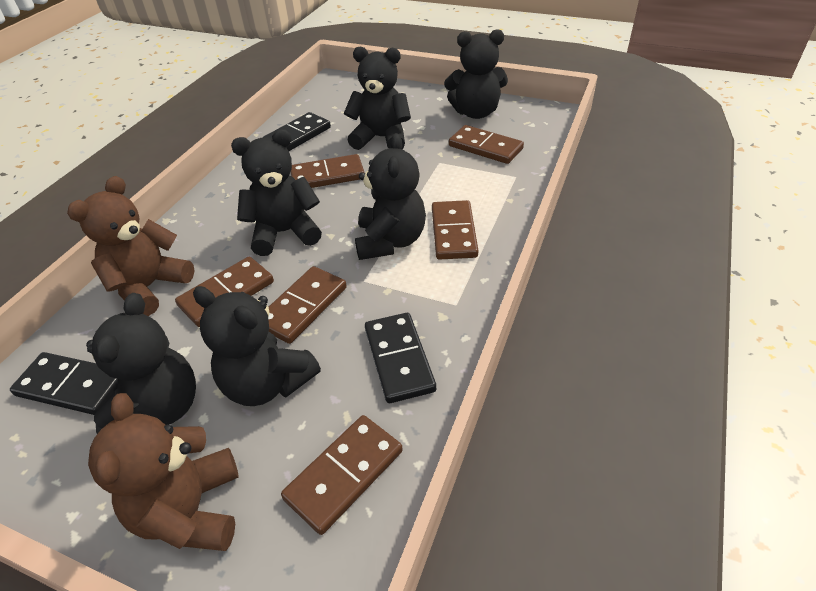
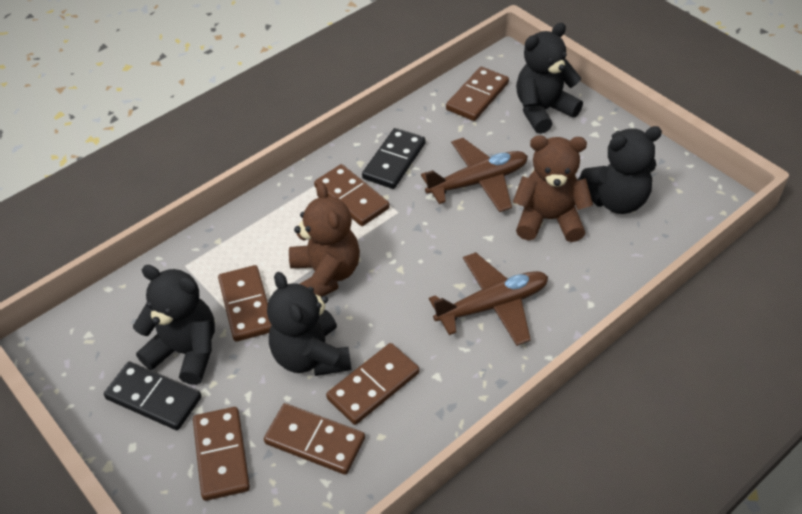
black domino: [10,352,118,415] [262,112,331,151] [365,313,436,403] = 3 -> [104,362,201,430] [362,128,426,189] = 2
black teddy bear: [86,293,196,434] [193,286,321,406] [231,129,322,256] [344,47,411,150] [355,133,426,260] [444,29,508,119] = 6 -> [133,265,215,385] [267,272,352,376] [516,23,583,134] [578,126,662,214] = 4
brown plane: none = 0 -> [421,138,528,212] [429,252,548,346] = 2

